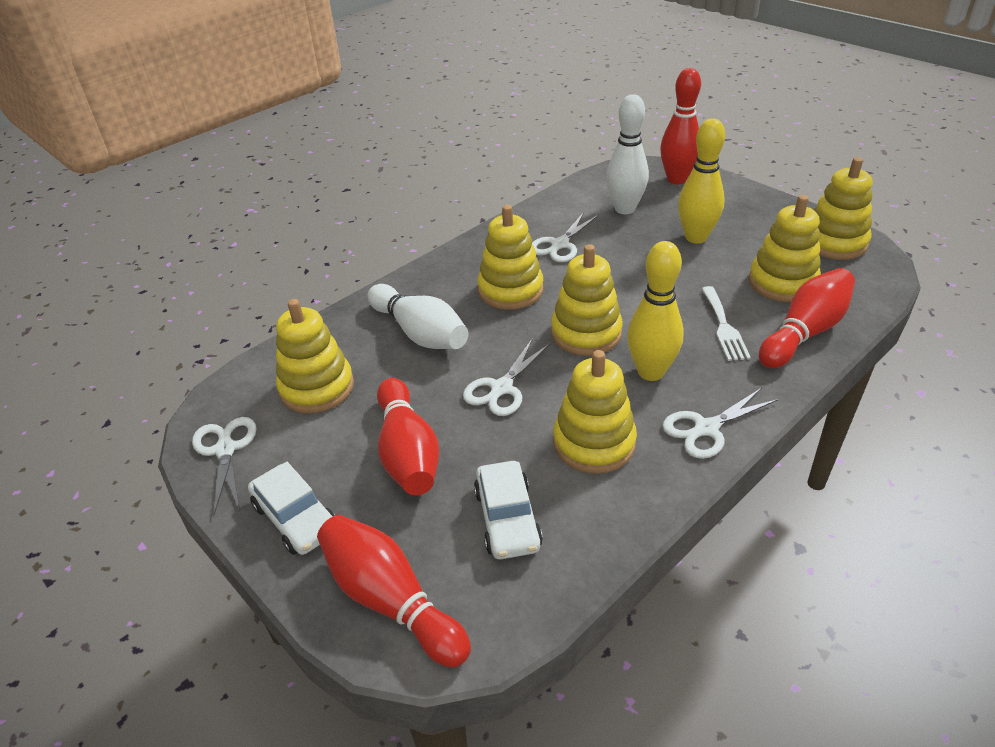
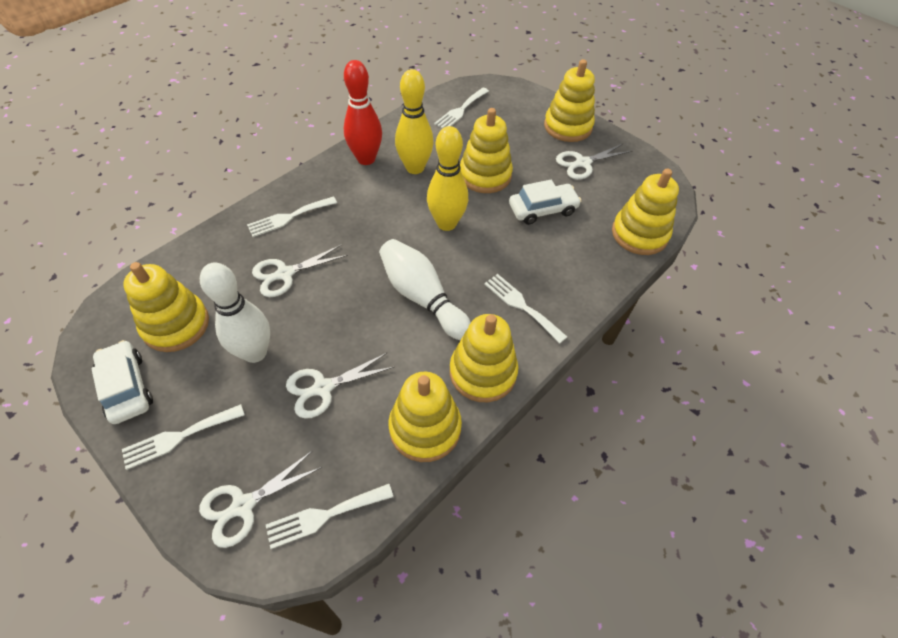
red bowling pin: [317,515,471,668] [377,378,439,495] [660,68,701,184] [759,268,855,368] = 4 -> [344,60,382,165] = 1
white fork: [702,286,751,361] = 1 -> [122,404,245,470] [247,196,337,237] [266,484,393,549] [434,88,489,129] [484,274,567,344] = 5

